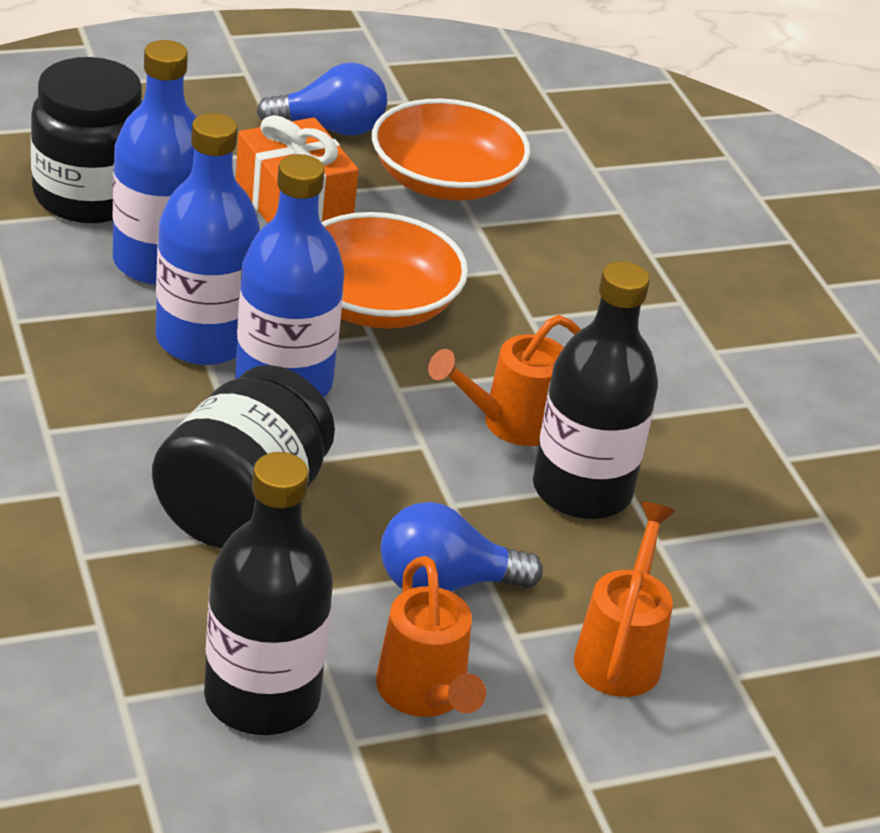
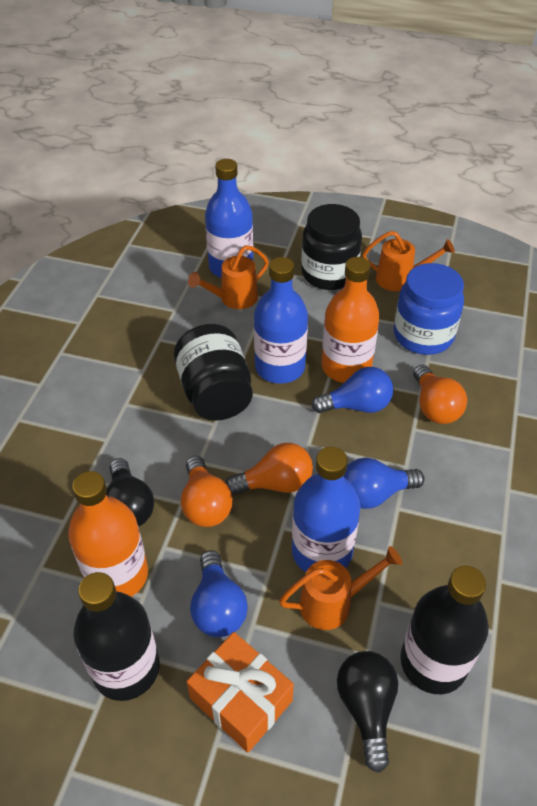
black light bulb: none = 0 -> [106,458,154,526] [337,651,398,773] = 2
blue jar: none = 0 -> [394,263,464,355] = 1
blue light bulb: [257,63,387,136] [381,502,543,592] = 2 -> [190,550,248,637] [311,367,394,413] [344,458,425,509] = 3
orange bottle: none = 0 -> [68,471,148,597] [322,257,380,383] = 2
orange bowl: [321,212,468,329] [372,99,531,201] = 2 -> none = 0
orange light bulb: none = 0 -> [181,456,233,527] [226,443,313,495] [413,365,467,424] = 3

